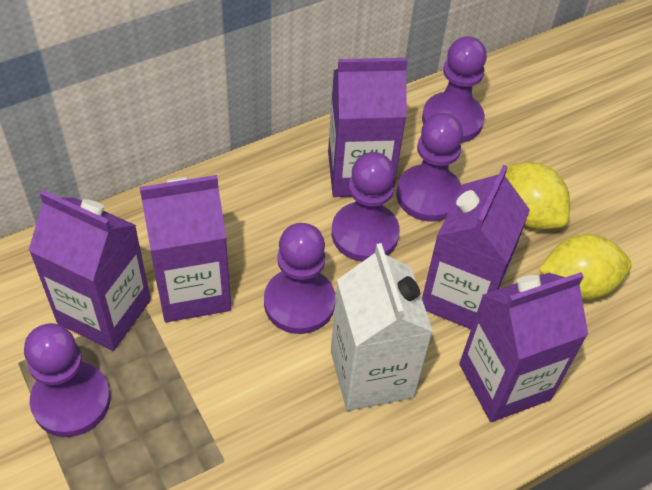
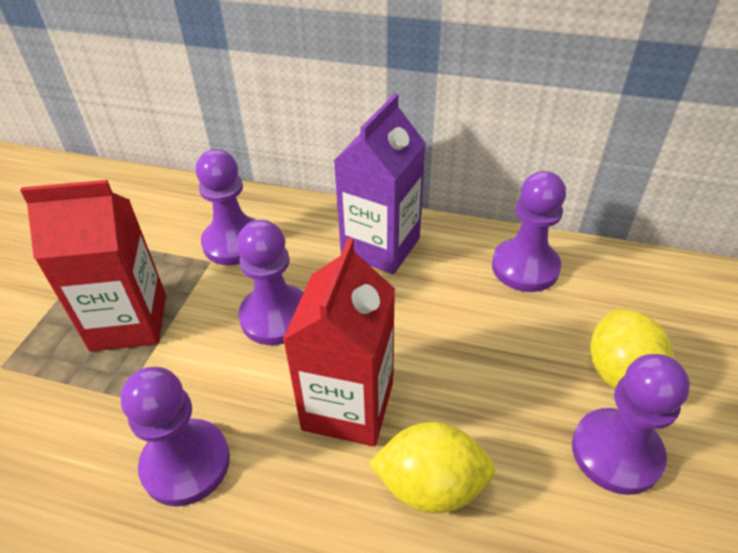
purple carton: [28,190,151,351] [140,175,231,322] [328,58,408,197] [422,165,530,329] [459,272,588,422] = 5 -> [334,93,426,274] = 1
red carton: none = 0 -> [20,180,166,352] [283,238,395,447] = 2
white carton: [331,243,433,411] = 1 -> none = 0

